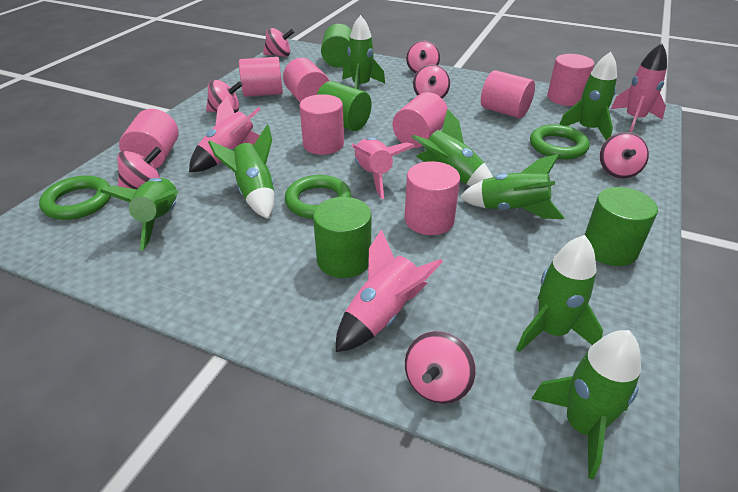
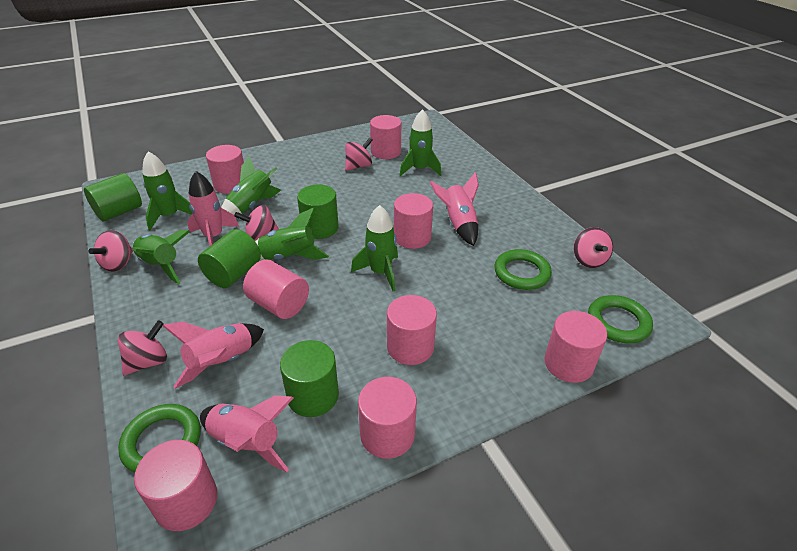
green rocket: [100,178,178,250] [208,125,275,219] [342,15,385,89] [412,109,493,186] [460,154,565,219] [516,235,603,352] [531,330,641,479] [559,52,617,140] = 8 -> [132,230,190,284] [142,151,192,230] [221,156,281,215] [255,208,329,260] [351,205,398,291] [400,109,441,176] = 6
pink spinning top: [117,147,161,189] [206,79,243,113] [263,27,294,57] [405,331,476,404] [406,41,440,74] [413,64,450,99] [600,132,649,179] = 7 -> [88,230,133,272] [118,320,167,375] [234,205,279,241] [345,137,373,171] [573,227,613,268] = 5

